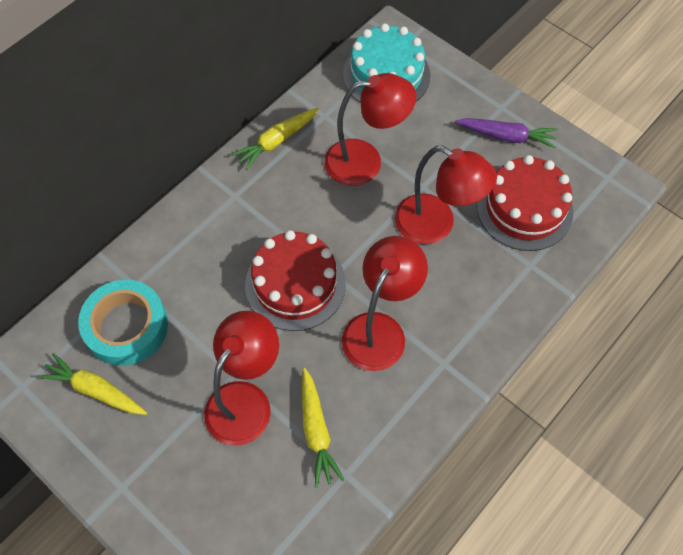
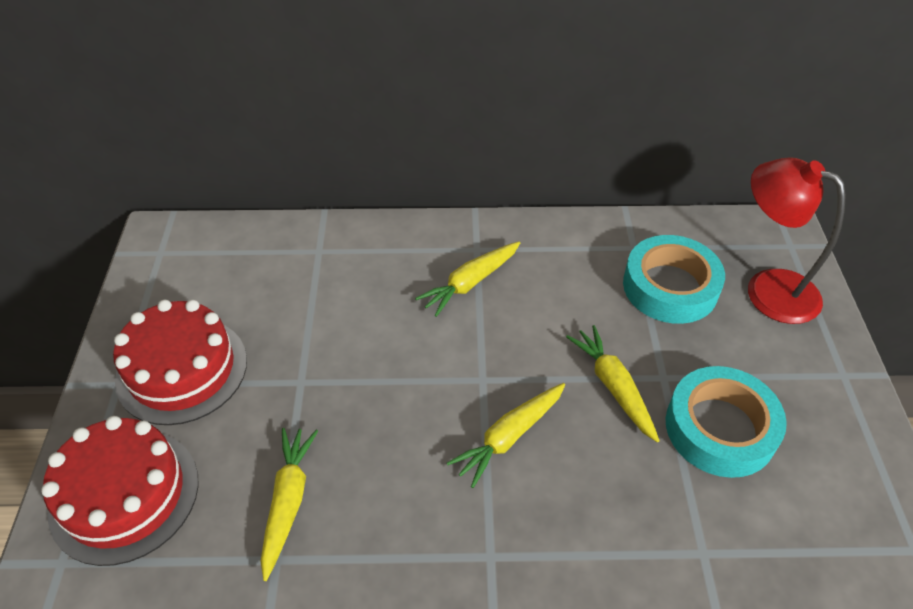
purple carrot: [455,118,558,149] = 1 -> none = 0
red lamp: [204,311,279,446] [324,73,416,186] [342,236,428,371] [395,146,497,245] = 4 -> [748,157,845,324] = 1
turquoise cake: [343,23,430,103] = 1 -> none = 0
turquoise tape: [78,280,168,366] = 1 -> [623,235,725,324] [666,366,787,478] = 2
yellow carrot: [37,353,147,415] [231,108,319,170] [302,368,344,488] = 3 -> [260,428,318,581] [415,241,520,317] [447,383,565,488] [566,325,660,442] = 4

